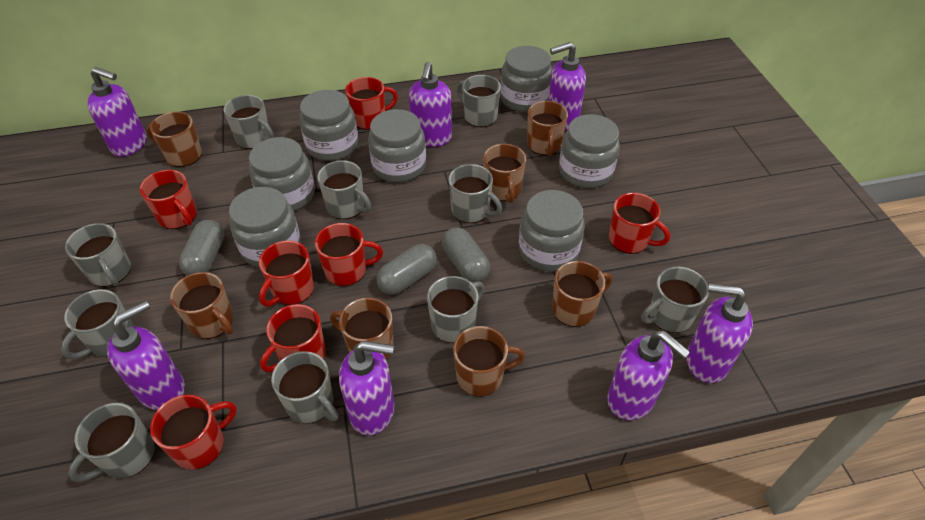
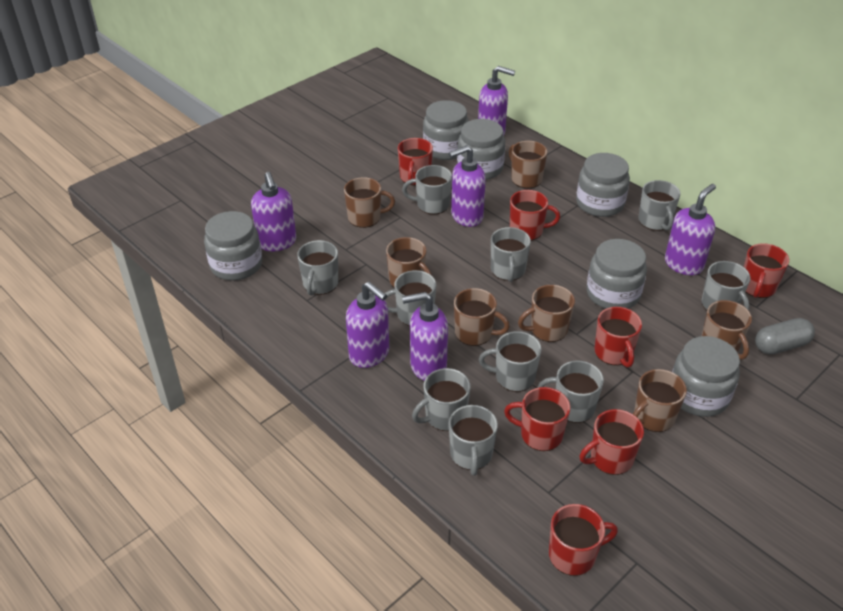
grey capsule: [179,220,224,276] [376,244,437,295] [442,227,490,283] = 3 -> [755,318,815,354] = 1
grey jar: [229,187,301,267] [249,137,315,211] [299,90,358,161] [368,109,426,183] [500,46,552,113] [519,190,585,271] [559,114,620,188] = 7 -> [204,211,262,281] [423,100,469,160] [457,119,505,180] [576,153,630,217] [587,239,647,309] [672,336,740,417] = 6
purple soap dispenser: [87,67,147,157] [107,301,185,410] [339,341,395,435] [409,62,452,147] [548,42,586,130] [607,331,690,420] [686,283,753,383] = 7 -> [251,172,296,251] [346,282,389,368] [402,292,448,381] [449,145,486,227] [478,66,515,136] [665,184,716,275] = 6

